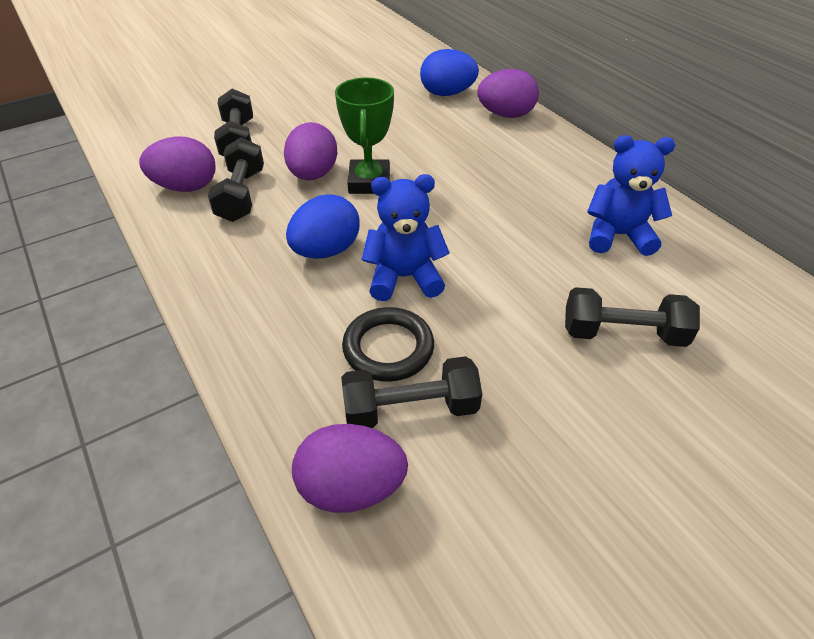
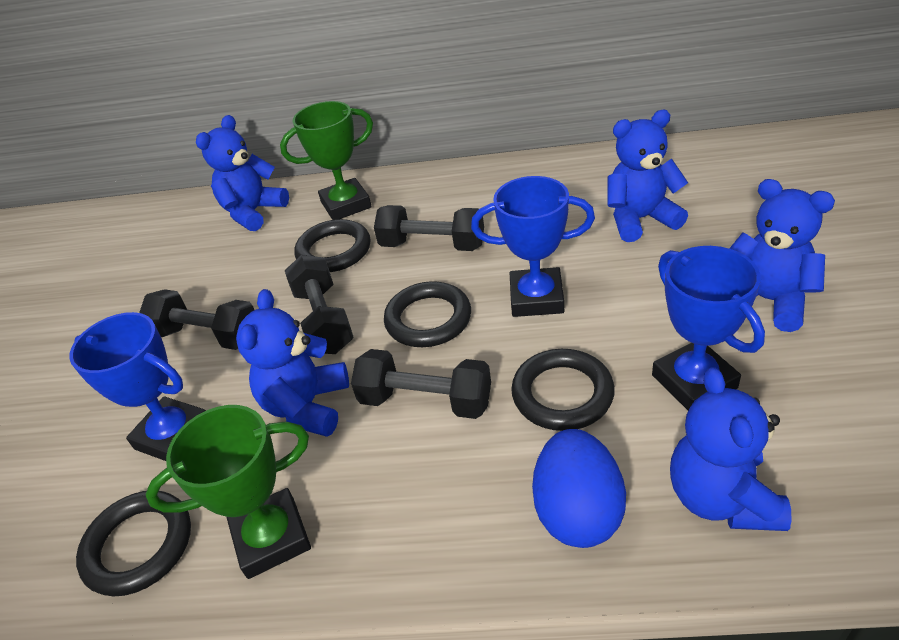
black ring: [342,307,434,382] = 1 -> [76,491,191,597] [295,219,370,272] [384,281,471,347] [511,349,615,431] = 4
blue egg: [286,194,360,259] [420,49,479,96] = 2 -> [532,429,626,548] = 1
blue teddy bear: [361,174,450,301] [587,135,675,256] = 2 -> [196,115,289,231] [236,289,349,437] [607,110,688,242] [670,367,792,531] [729,179,835,332] = 5
blue trophy: none = 0 -> [69,312,206,461] [471,176,595,317] [652,246,765,411] = 3
green trophy: [335,77,394,194] = 1 -> [145,405,311,579] [280,101,373,220] = 2
purple egg: [139,136,215,192] [284,122,338,180] [292,424,408,513] [477,69,539,118] = 4 -> none = 0

